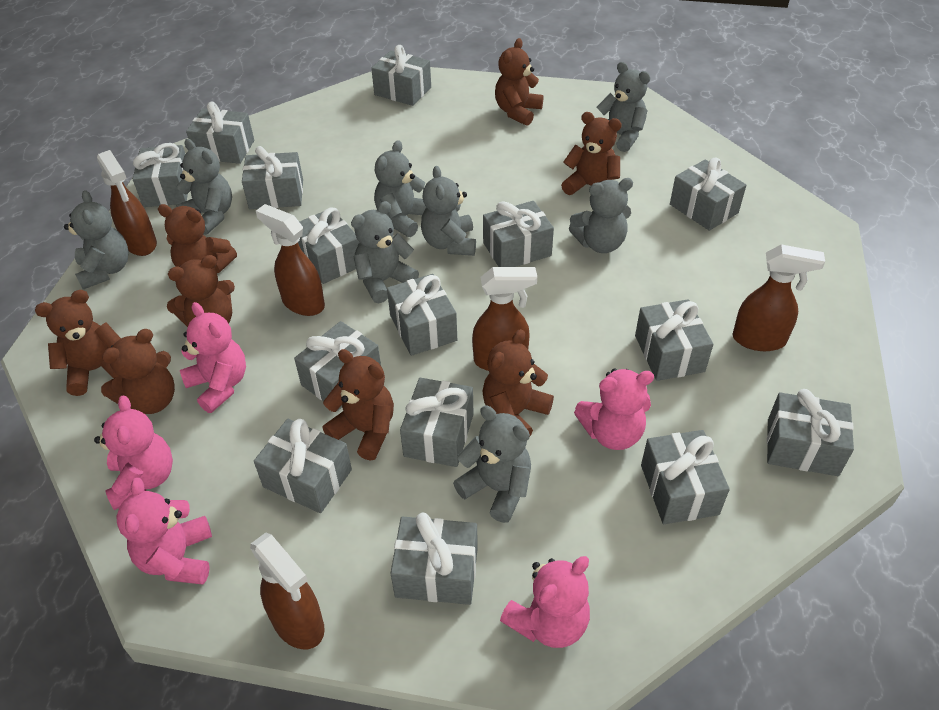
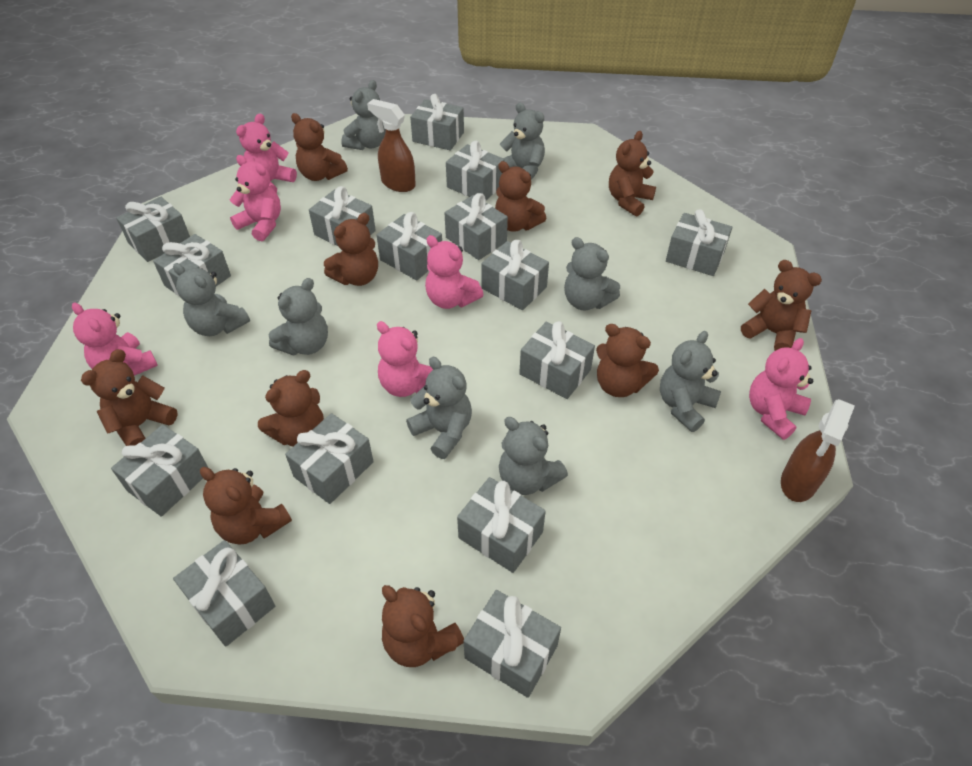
brown spray bottle: [97,150,157,256] [250,533,325,649] [256,204,325,316] [472,267,537,371] [732,244,825,351] = 5 -> [367,99,416,192] [781,399,855,502] = 2
brown teddy bear: [35,290,121,396] [101,329,175,414] [158,204,237,273] [167,255,235,327] [323,349,394,461] [482,329,554,436] [495,38,544,126] [561,112,622,195] = 8 -> [81,349,178,446] [200,467,292,545] [258,370,324,447] [291,113,348,181] [324,213,378,286] [382,585,464,667] [495,161,546,232] [596,324,659,397] [609,131,656,216] [741,260,822,351] = 10
pink teddy bear: [94,396,173,510] [117,478,212,585] [180,302,246,413] [500,556,590,648] [574,369,654,450] = 5 -> [72,303,158,376] [230,155,281,241] [236,113,297,193] [377,321,433,397] [425,235,484,309] [749,338,813,440] = 6

